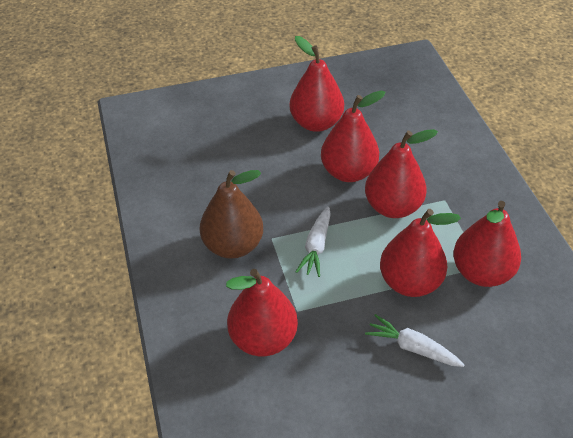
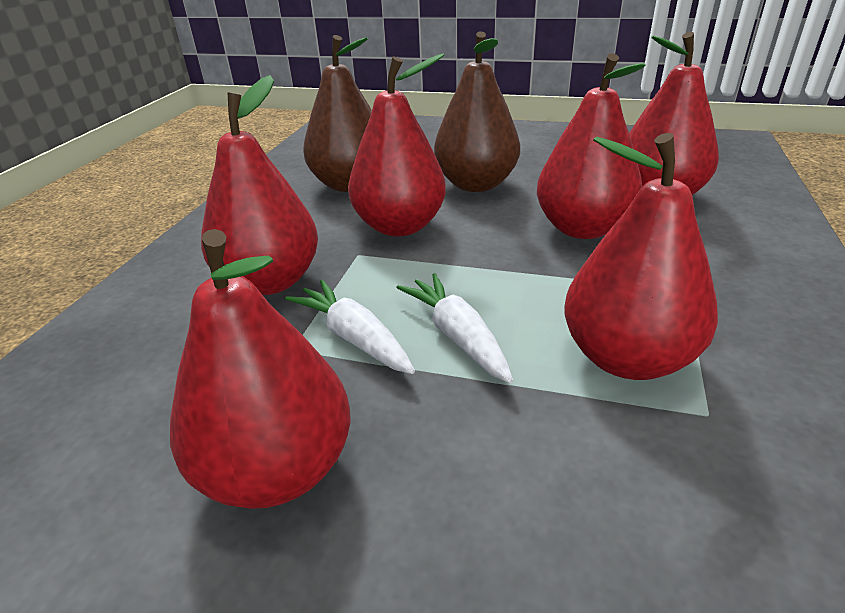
brown pear: [200,170,263,259] = 1 -> [303,35,372,192] [434,31,520,192] = 2

